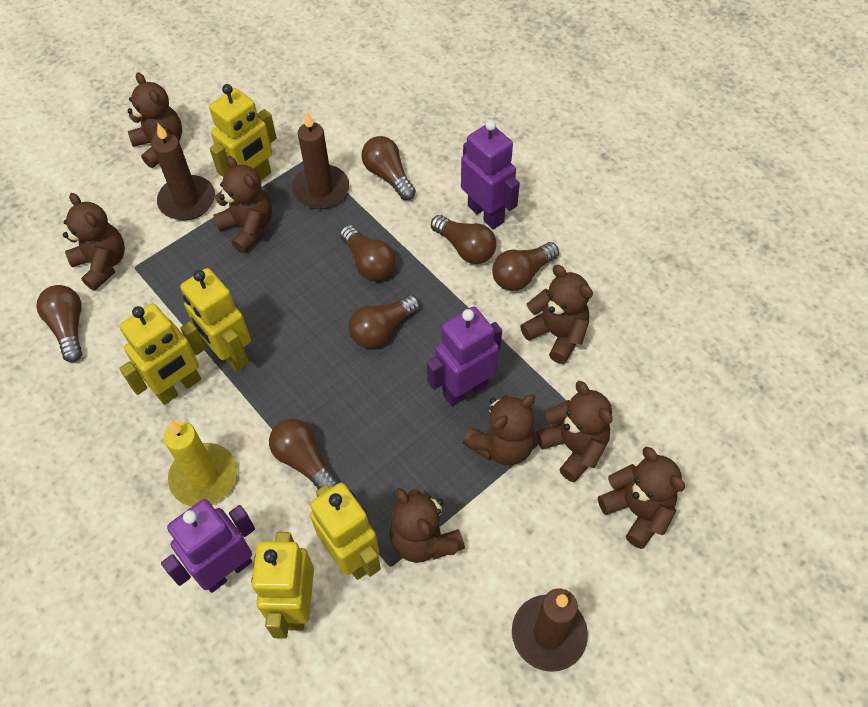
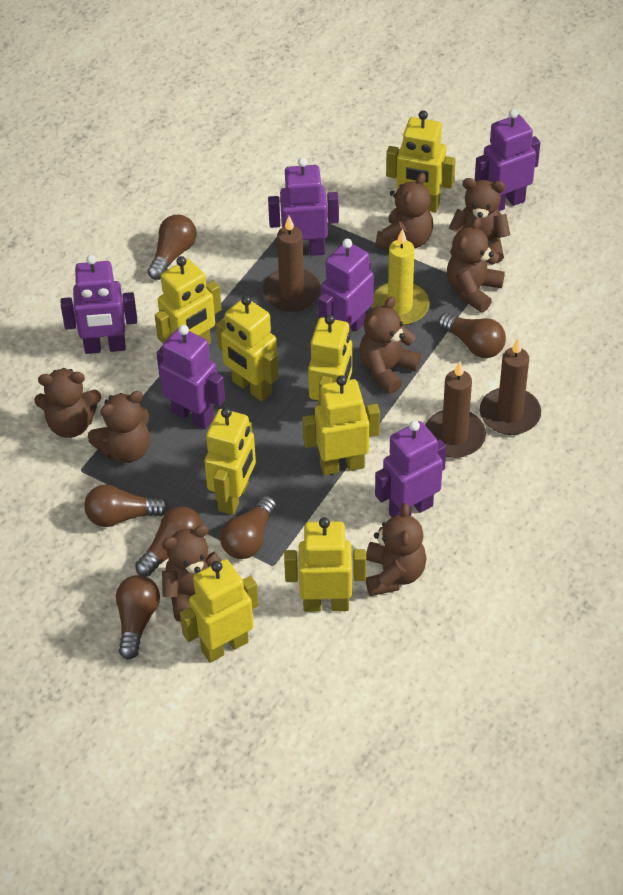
brown light bulb: [36,285,82,362] [269,419,338,489] [340,225,396,281] [349,295,420,348] [362,136,416,200] [431,215,496,264] [492,242,559,291] = 7 -> [84,485,169,527] [116,575,160,660] [135,506,203,577] [147,215,197,280] [220,496,277,559] [438,313,506,358] = 6
purple robot: [161,499,255,593] [427,307,502,407] [461,120,520,229] = 3 -> [61,255,137,354] [156,325,225,429] [268,157,339,256] [318,239,374,337] [375,420,446,517] [475,109,540,211] = 6
yellow robot: [119,303,206,405] [180,268,251,372] [209,84,277,180] [252,532,314,639] [310,483,381,580] = 5 -> [155,256,221,345] [180,559,258,663] [204,407,256,515] [216,295,278,402] [284,517,366,612] [302,375,380,475] [308,314,352,405] [386,110,456,213] = 8

